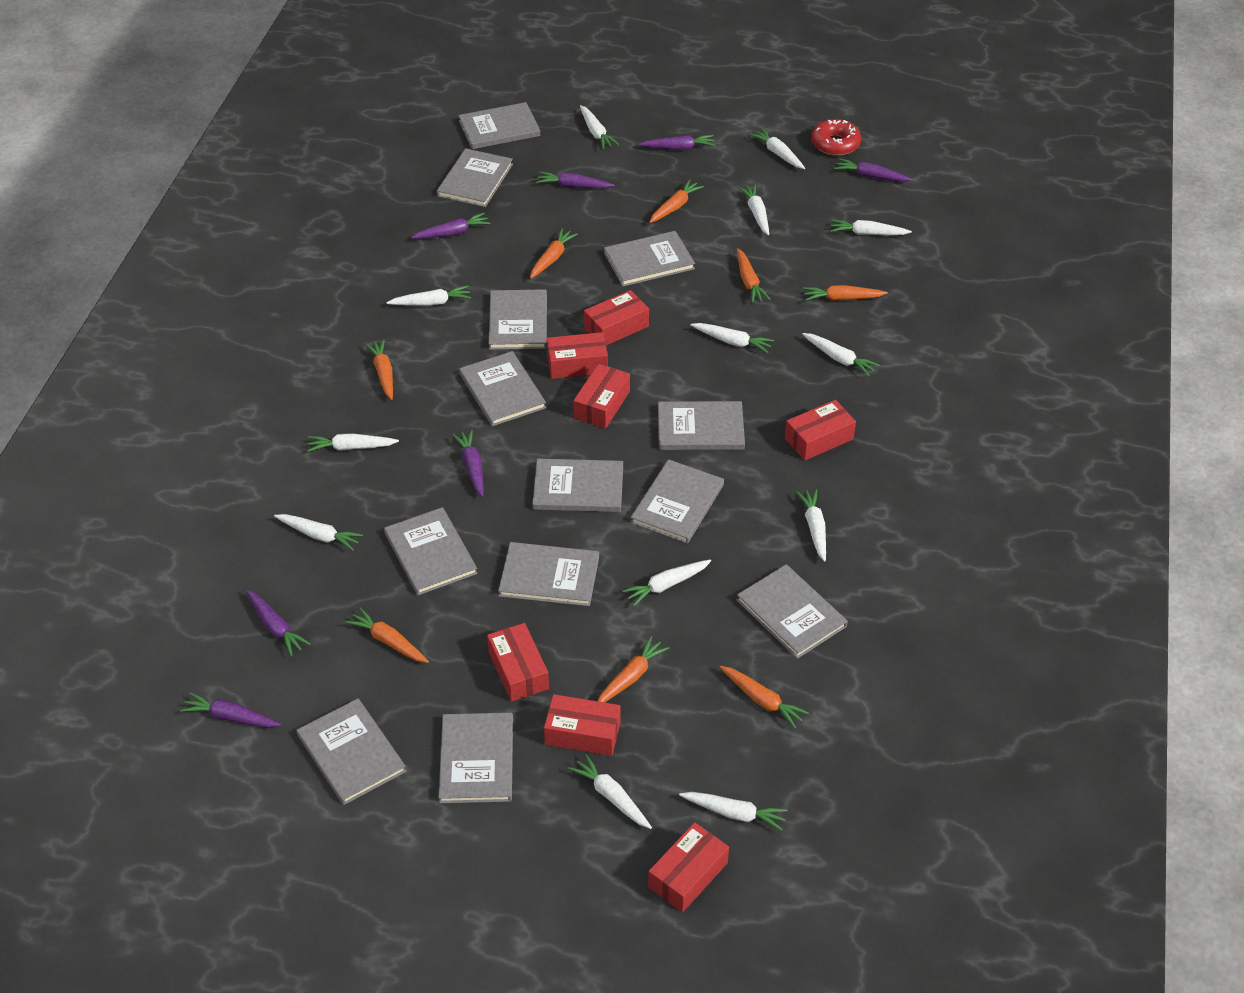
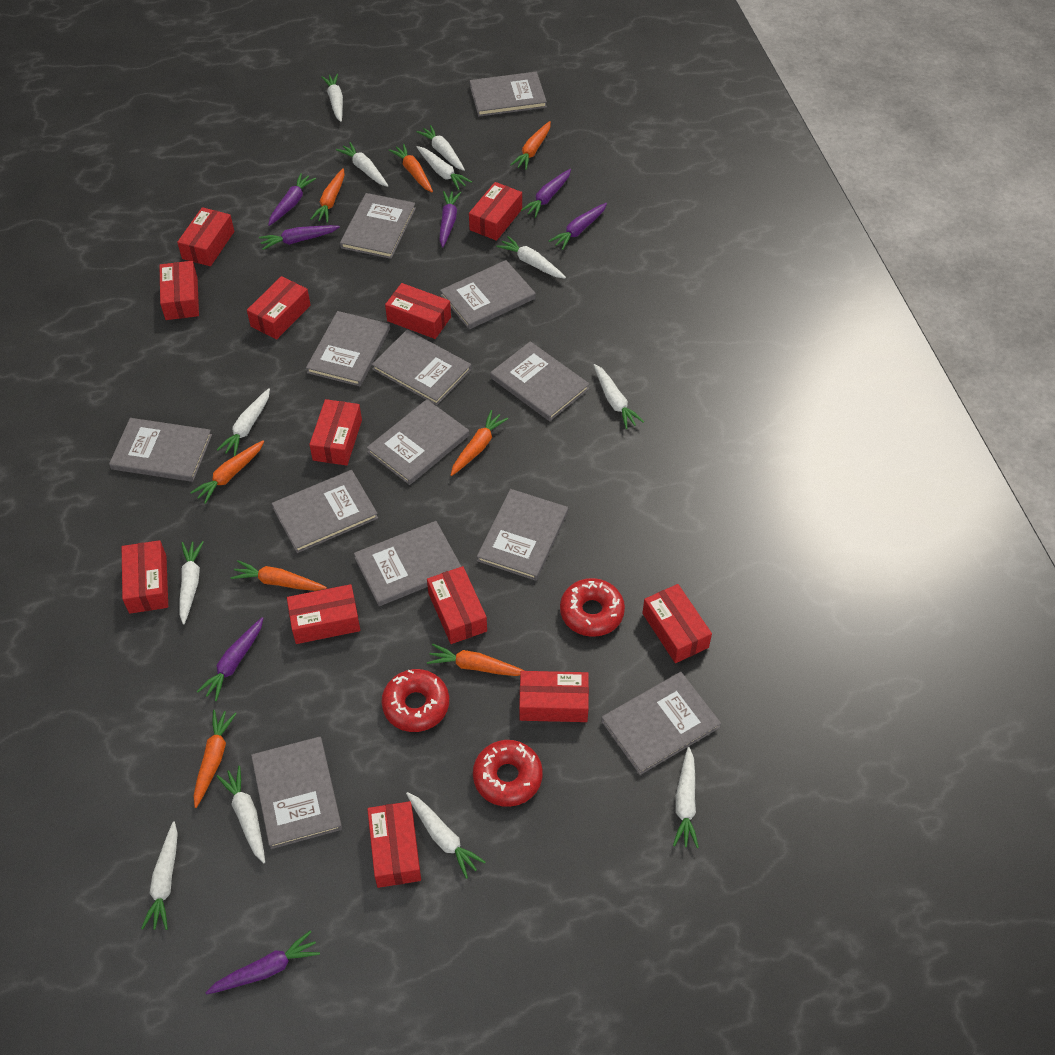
red box: [487,623,549,702] [544,694,620,756] [546,332,608,379] [573,364,630,429] [584,290,649,345] [648,822,729,912] [785,400,856,461] = 7 -> [122,540,168,614] [159,261,199,320] [177,207,234,266] [247,276,311,340] [287,584,360,644] [309,399,362,465] [367,801,421,888] [385,283,451,339] [427,566,487,644] [469,182,522,241] [519,671,589,722] [642,584,712,663] = 12
red donut: [811,119,861,156] = 1 -> [381,669,449,732] [473,740,543,807] [560,578,625,637] = 3
white carrot: [274,514,363,550] [307,433,399,452] [386,285,471,306] [568,754,652,829] [580,105,619,149] [622,559,711,606] [679,792,788,831] [690,323,774,353] [738,184,769,235] [749,128,805,169] [796,489,826,562] [802,333,879,376] [830,219,912,235] = 13 -> [141,821,178,930] [179,541,204,625] [216,766,265,863] [217,388,270,456] [321,74,343,122] [336,142,388,187] [406,792,486,879] [416,125,465,171] [417,146,472,190] [496,236,566,279] [594,364,644,429] [673,747,699,848] = 12

